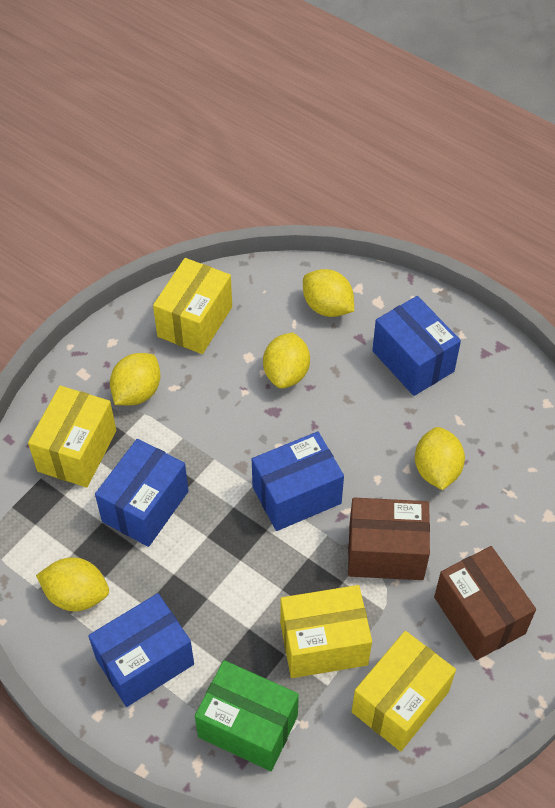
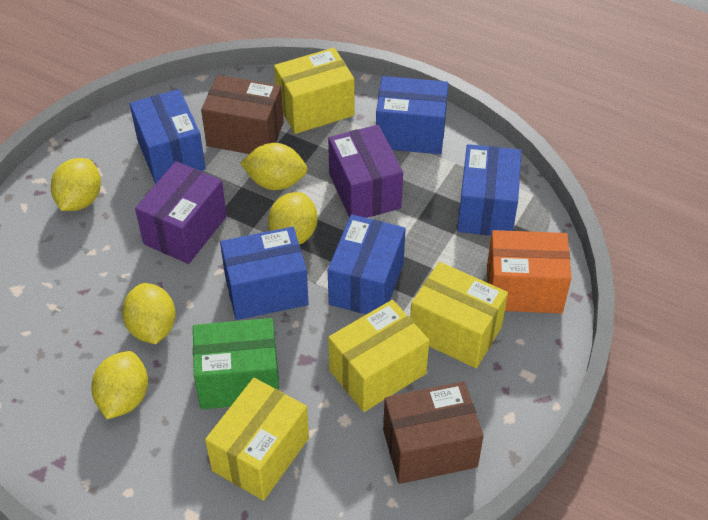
blue box: [88,593,194,707] [95,439,188,547] [252,432,344,531] [372,296,461,396] = 4 -> [130,89,206,184] [220,227,309,320] [328,215,406,314] [376,76,448,154] [457,144,521,236] = 5
orange box: none = 0 -> [487,230,571,313] = 1
purple box: none = 0 -> [135,161,227,264] [328,125,403,218] = 2

